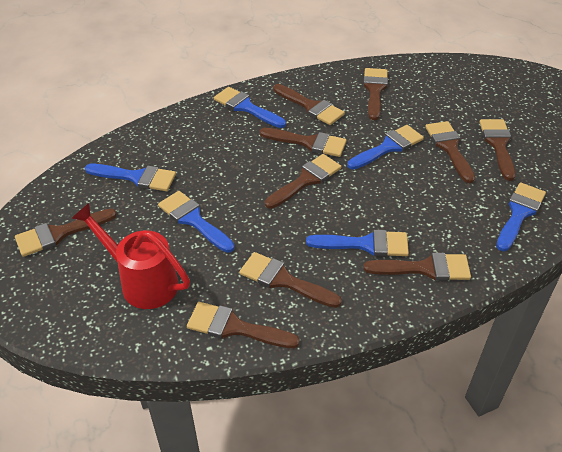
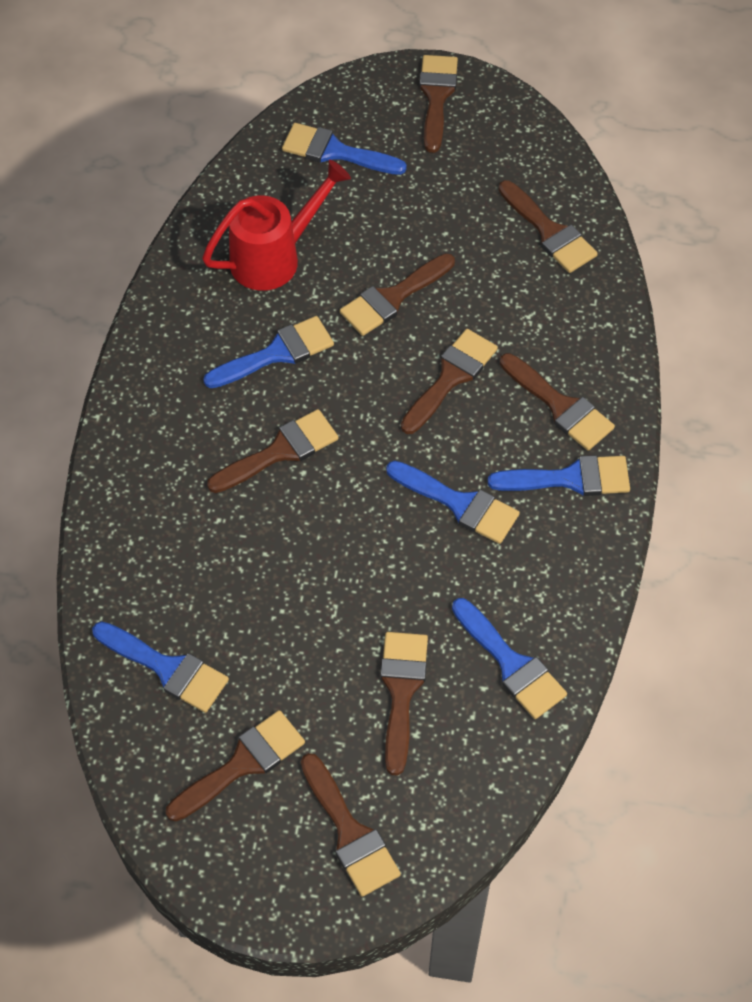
brown brush: [15,209,117,257] [187,302,300,348] [239,252,342,308] [259,128,347,157] [265,154,342,209] [273,84,345,125] [363,68,388,120] [363,253,471,281] [425,121,475,183] [480,119,516,181] = 10 -> [166,710,305,821] [207,409,339,493] [301,753,401,897] [340,253,455,336] [380,632,428,776] [401,329,498,434] [419,55,458,153] [499,180,598,273] [500,353,615,451] = 9

